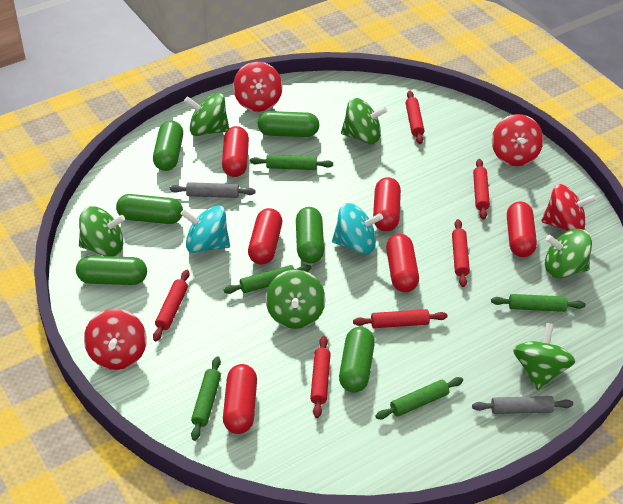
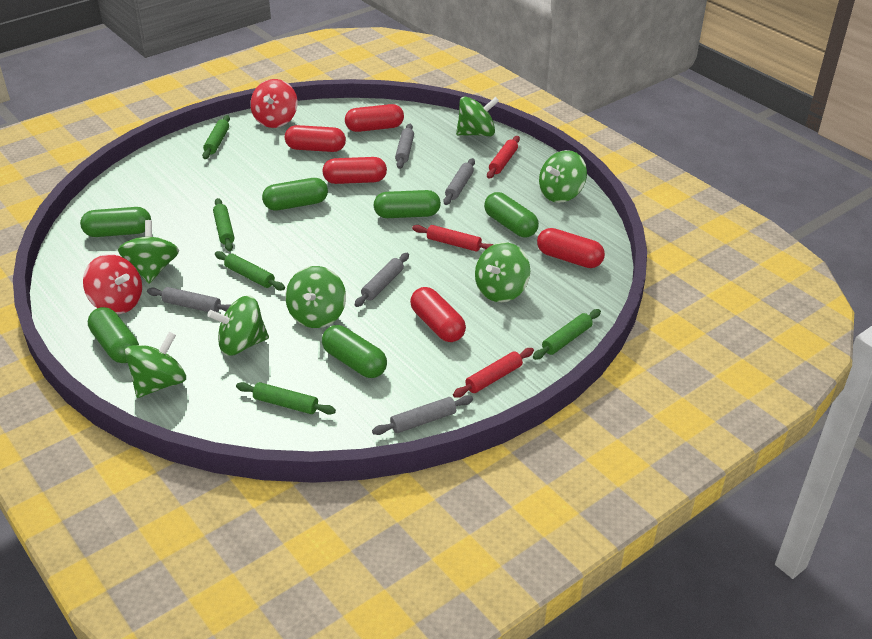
green spinning top: [79,206,125,257] [184,93,229,136] [266,270,326,329] [341,98,387,144] [513,323,575,390] [545,229,592,278] = 6 -> [118,220,179,284] [124,332,186,398] [207,295,269,356] [286,266,346,328] [456,96,499,136] [475,242,530,302] [539,150,587,203] = 7
grey rolling pin: [170,182,256,198] [472,396,573,414] = 2 -> [147,287,231,313] [355,253,409,307] [372,395,473,435] [395,124,414,169] [443,158,475,205] = 5
red capsule: [222,126,249,177] [223,364,257,434] [248,208,282,265] [373,177,401,231] [386,234,419,292] [507,202,537,257] = 6 -> [285,125,346,152] [322,157,387,184] [345,104,404,132] [410,287,466,342] [537,228,605,268] = 5
red rolling pin: [153,270,189,341] [310,336,331,418] [353,309,447,328] [406,91,424,144] [452,219,470,287] [473,159,490,220] = 6 -> [412,225,493,252] [453,348,534,398] [487,136,520,179] = 3
red spinning top: [84,309,147,370] [233,62,283,112] [492,114,543,166] [541,184,597,231] = 4 -> [83,254,142,314] [250,79,298,128] = 2
turquoise spinning top: [180,205,230,253] [332,203,383,254] = 2 -> none = 0

